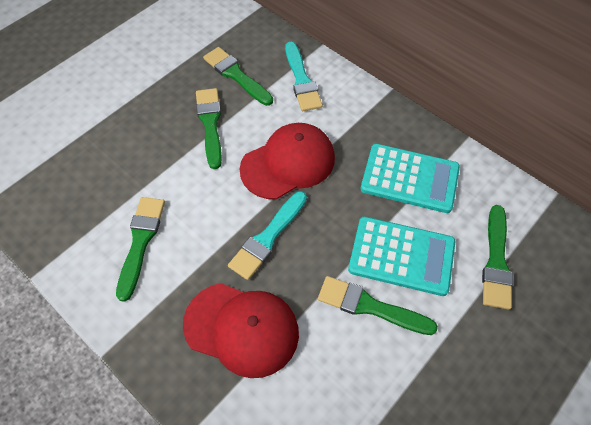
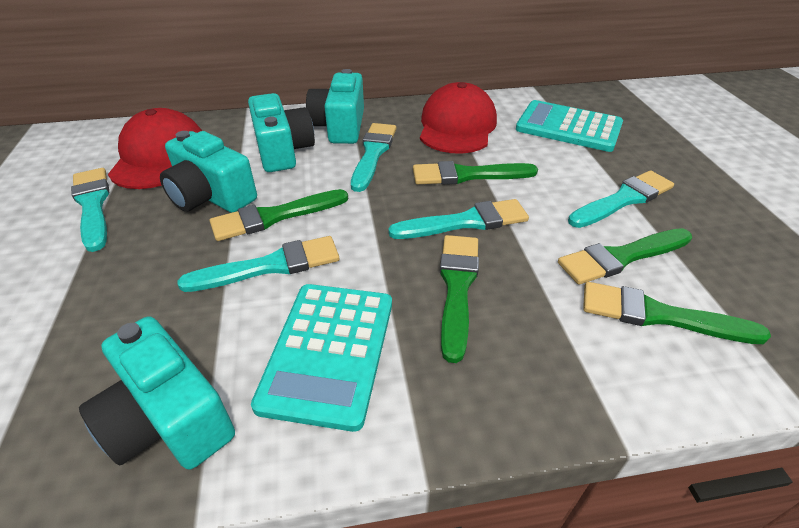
turquoise brush: [228,191,307,280] [285,42,323,111] = 2 -> [71,168,109,252] [178,236,339,292] [351,123,396,192] [388,199,529,239] [568,170,674,228] = 5
turquoise camera: none = 0 -> [79,316,235,470] [160,131,257,213] [248,93,315,172] [306,69,364,144] = 4

